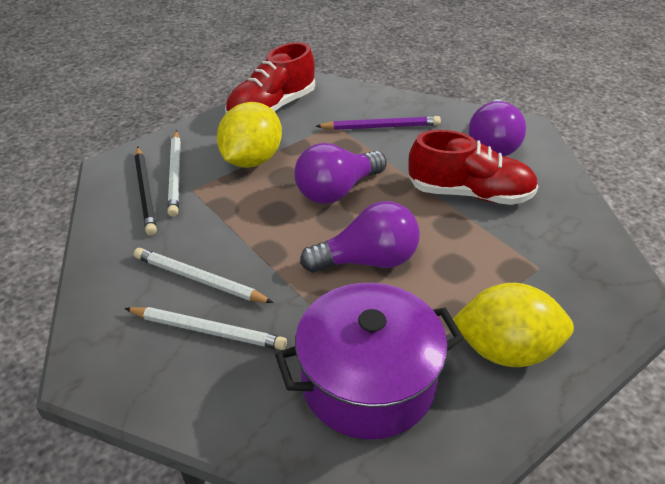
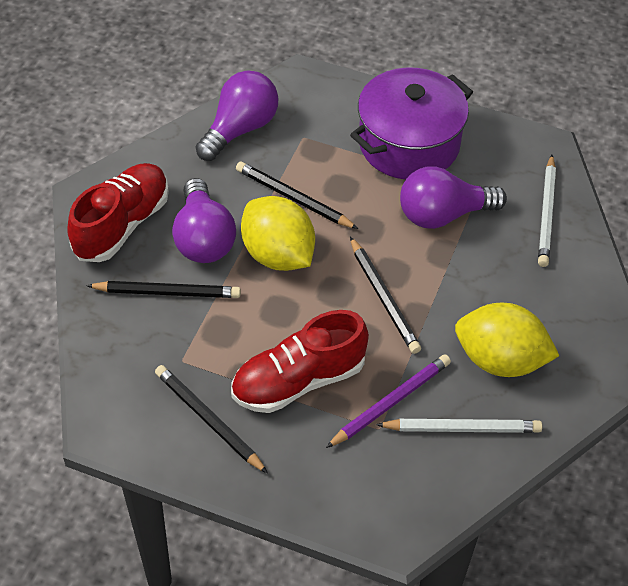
black pencil: [135,147,157,235] = 1 -> [86,281,241,298] [155,365,268,474] [236,162,358,229] [350,237,421,354] = 4
white pencil: [124,307,287,350] [134,248,274,303] [167,130,181,217] = 3 -> [376,419,542,433] [538,155,556,267] = 2

